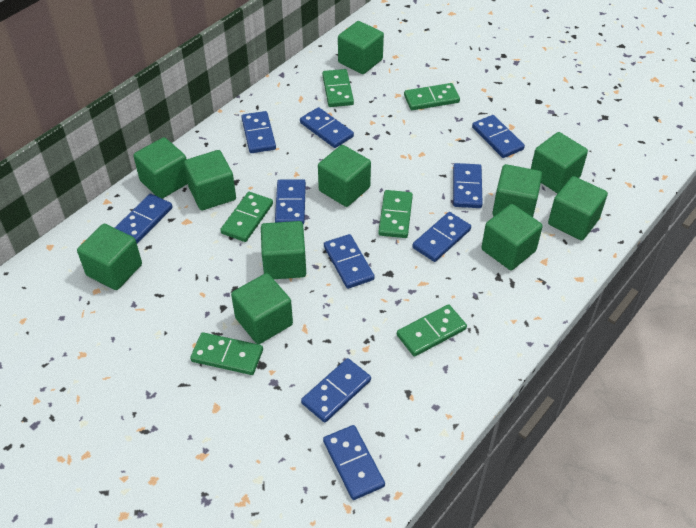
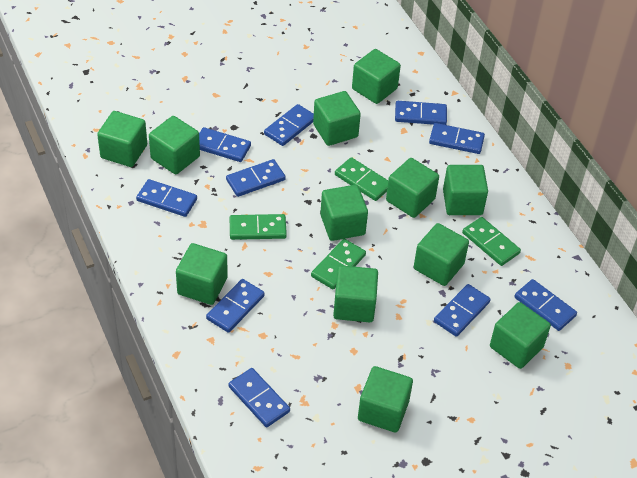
green cube: [77,224,142,290] [133,137,188,199] [184,150,236,211] [231,273,293,344] [261,221,306,279] [318,145,371,207] [338,21,384,74] [481,204,543,270] [493,164,542,217] [531,132,588,193] [548,176,608,240] = 11 -> [97,111,147,167] [149,116,200,175] [176,243,228,305] [313,91,361,146] [320,185,368,241] [333,265,378,322] [352,49,401,104] [358,366,413,432] [386,158,439,218] [414,223,469,286] [443,165,488,215] [490,302,551,369] = 12
green domino: [190,332,263,375] [220,192,273,242] [322,69,354,107] [378,190,413,238] [397,304,467,357] [404,83,460,110] = 6 -> [229,214,287,240] [311,239,366,289] [335,157,388,201] [462,217,521,266] = 4

